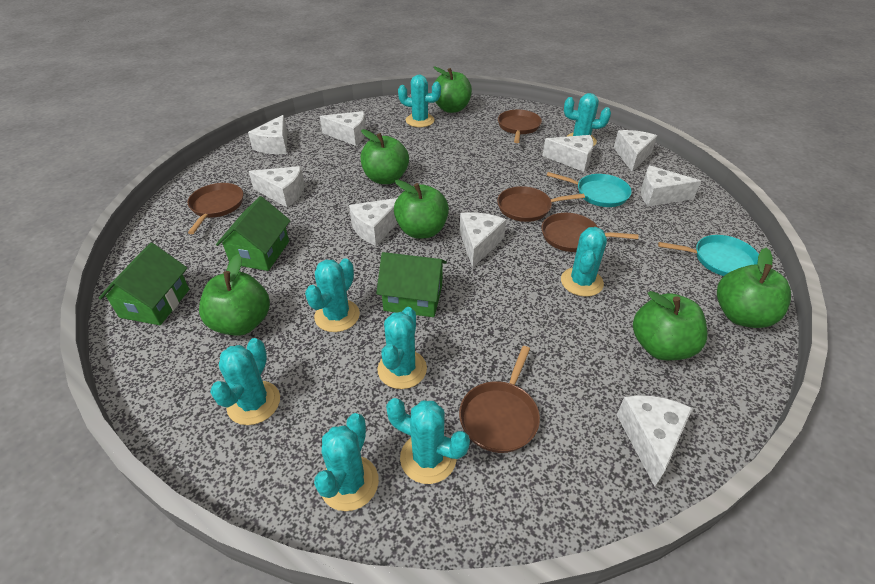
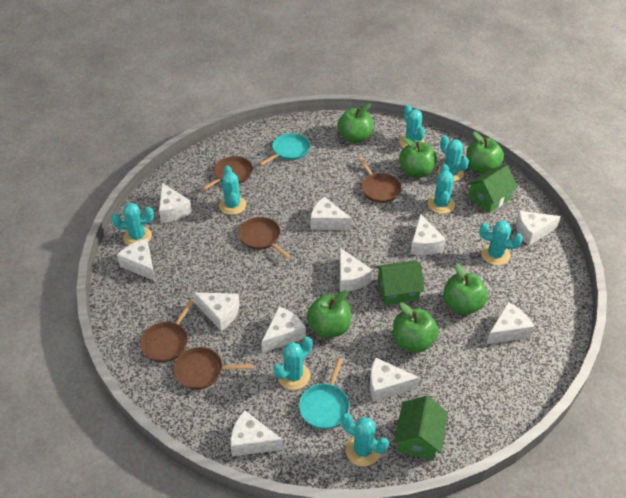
white cheese: [248,115,287,154] [249,166,305,207] [320,111,366,146] [349,198,397,246] [460,212,506,268] [543,135,593,172] [614,130,657,172] [617,395,693,487] [641,165,701,207] = 9 -> [117,239,155,281] [159,183,192,222] [194,292,240,331] [231,410,283,456] [262,307,306,352] [311,197,352,230] [340,248,373,292] [370,358,420,402] [410,214,446,255] [487,302,534,344] [516,211,561,246] = 11

